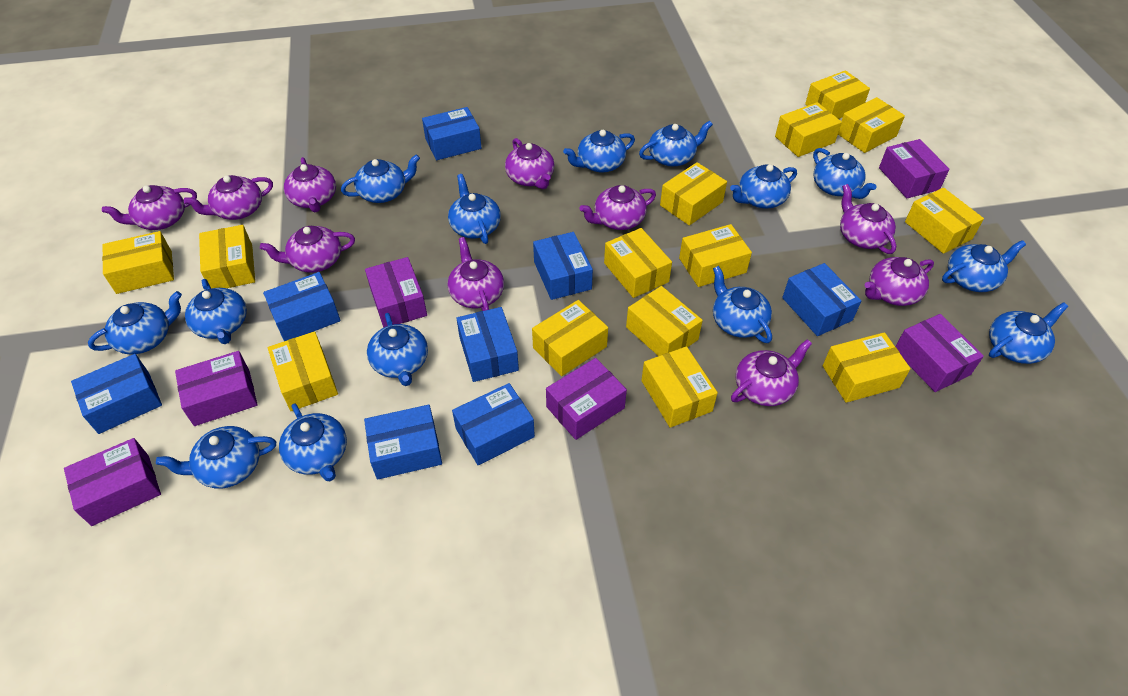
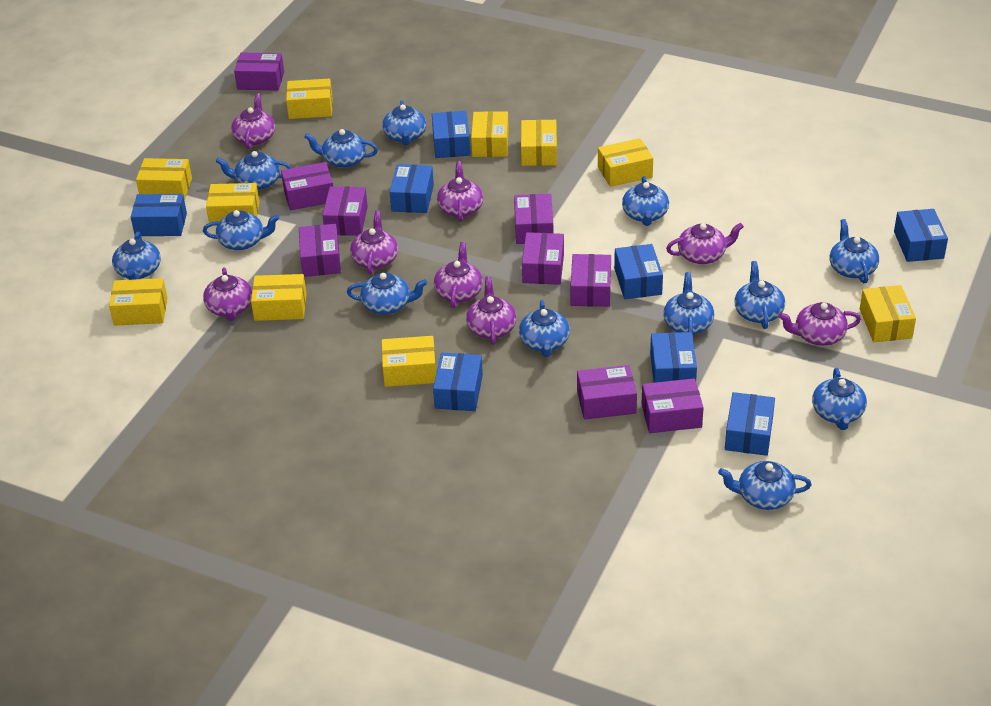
blue teapot: [88,291,182,354] [156,426,276,489] [185,279,247,344] [279,403,347,481] [341,154,420,203] [367,313,428,386] [448,174,501,244] [563,130,635,173] [639,121,713,167] [713,266,772,343] [730,165,797,208] [813,148,877,199] [942,240,1026,292] [989,302,1068,364] = 14 -> [112,231,161,280] [203,210,279,250] [216,151,291,190] [304,129,378,168] [347,273,427,314] [382,100,426,145] [519,300,570,357] [622,176,669,226] [663,272,714,336] [718,461,812,510] [734,261,785,329] [812,368,867,430] [830,219,879,283] = 13
purple box: [64,438,161,526] [175,351,258,426] [365,257,427,328] [546,358,627,440] [879,139,950,198] [895,314,984,392] = 6 -> [234,53,284,91] [281,162,333,210] [299,224,341,277] [322,187,368,236] [514,194,553,244] [522,232,564,285] [571,254,611,307] [577,365,637,420] [641,378,704,433] = 9
purple teapot: [102,185,197,230] [184,175,273,220] [260,226,355,273] [284,157,336,212] [448,237,504,311] [505,138,555,189] [579,185,656,230] [731,339,812,406] [840,184,896,254] [865,257,934,306] = 10 -> [203,267,252,321] [231,93,275,149] [350,211,398,274] [434,242,483,308] [437,161,483,222] [466,276,516,345] [666,223,744,264] [778,302,861,346] = 8
yellow box: [102,231,174,294] [199,225,255,288] [268,331,338,411] [532,300,608,376] [604,228,672,298] [626,286,703,356] [641,346,718,428] [660,162,727,226] [679,224,752,287] [775,102,842,157] [805,70,870,119] [823,332,911,403] [838,97,905,153] [905,188,984,254] = 14 -> [109,278,167,326] [136,158,192,200] [206,183,260,226] [251,274,307,321] [286,78,333,119] [382,336,436,387] [471,111,509,157] [521,120,557,166] [598,138,653,187] [860,285,916,342] = 10

